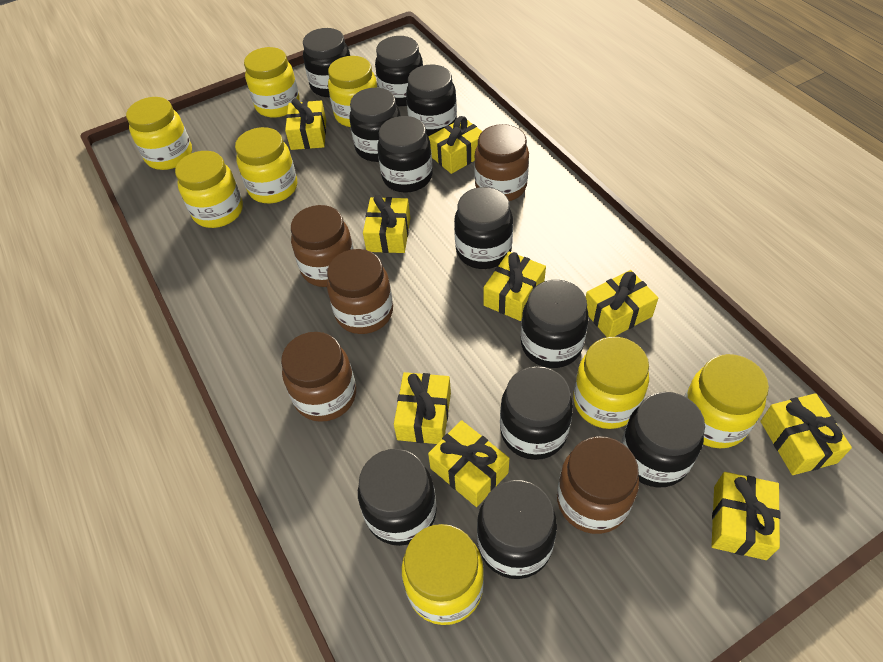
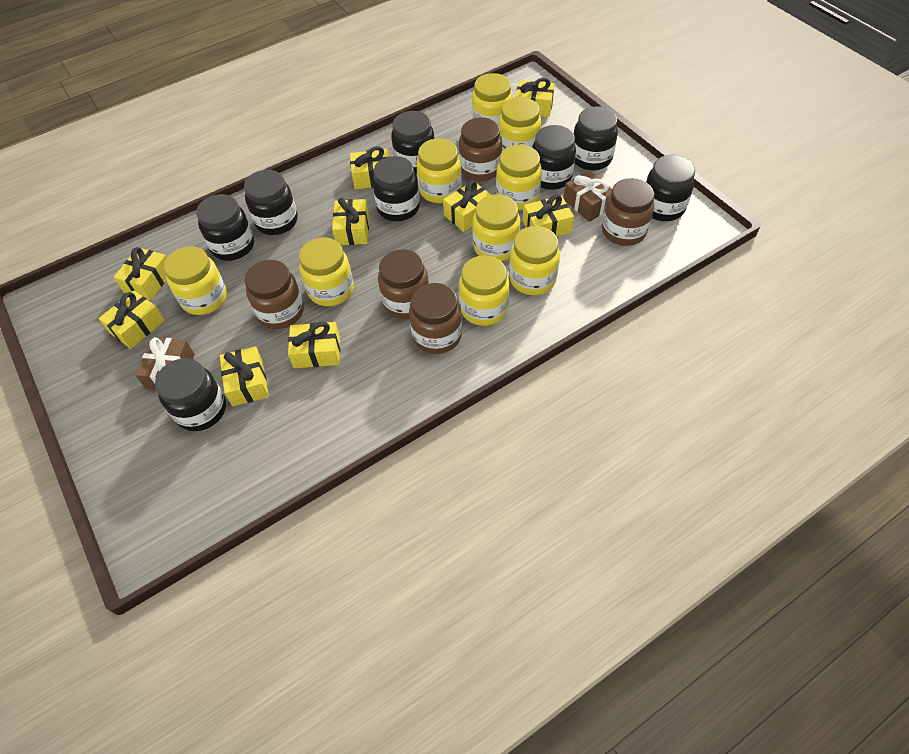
black jar: [303,28,350,97] [349,88,401,162] [358,449,437,546] [375,36,423,106] [377,116,432,193] [406,64,457,137] [454,187,513,269] [477,480,557,579] [500,366,573,460] [521,280,589,368] [621,392,705,488] = 11 -> [155,358,226,431] [196,194,254,261] [244,170,298,235] [372,156,420,221] [391,111,435,174] [532,125,576,190] [574,106,618,170] [646,155,695,221] = 8
brown gift: none = 0 -> [135,337,195,390] [564,171,612,222] = 2
yellow jar: [126,97,192,170] [175,151,243,228] [235,127,297,203] [244,47,300,118] [328,56,378,127] [402,524,484,625] [573,337,649,429] [685,354,769,448] = 8 -> [164,247,227,315] [299,237,354,306] [416,138,462,203] [459,256,510,326] [472,73,513,125] [472,194,520,261] [496,145,542,210] [499,97,541,151] [509,226,560,295] = 9

